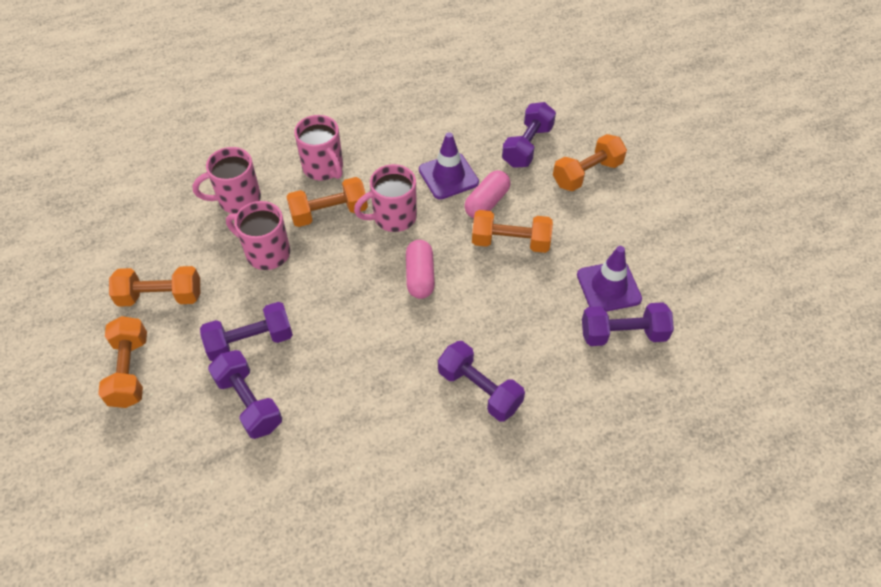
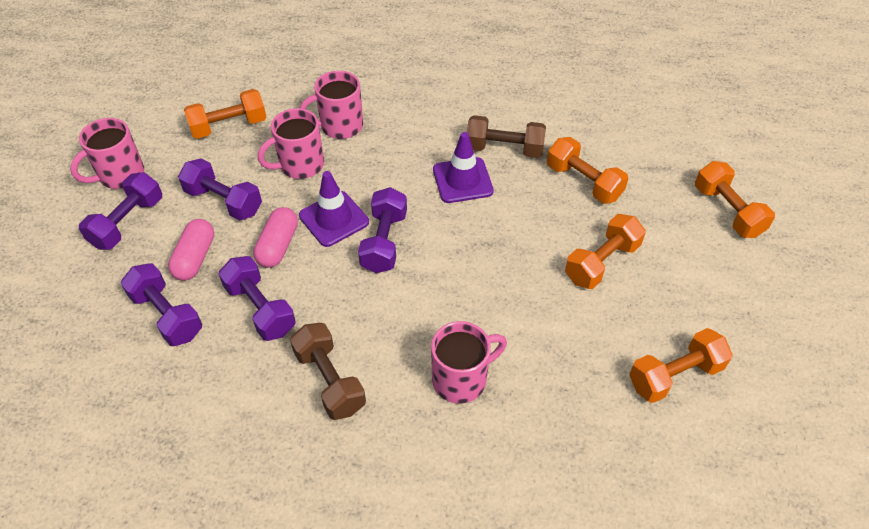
brown dumbbell: none = 0 -> [290,323,366,420] [467,115,546,158] = 2

